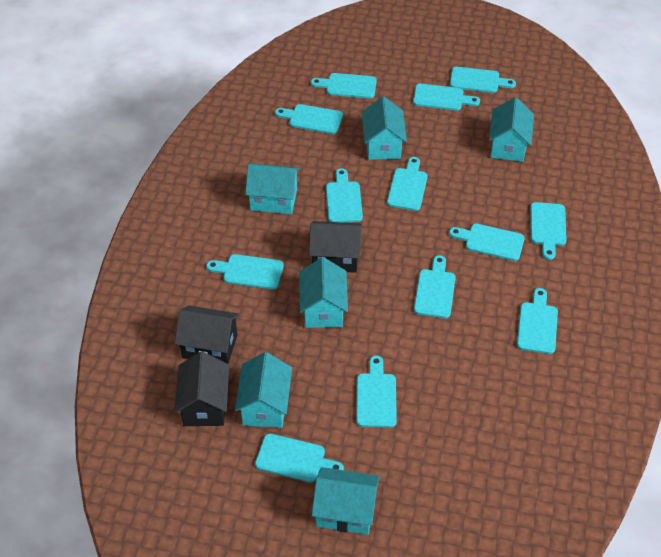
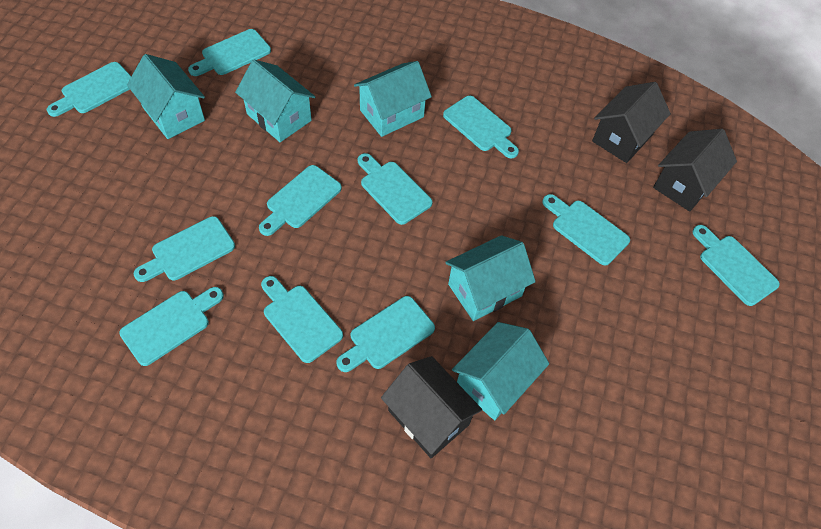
turquoise cutting board: [206,254,284,289] [255,433,344,482] [275,104,343,134] [311,73,377,98] [326,168,363,222] [356,355,397,428] [387,157,428,211] [413,83,480,111] [414,255,456,318] [449,223,525,261] [450,67,516,93] [517,288,558,354] [530,202,567,260] = 13 -> [47,62,131,117] [119,287,224,366] [134,216,235,282] [188,29,271,76] [259,165,342,236] [261,276,343,363] [336,296,435,372] [358,153,433,225] [443,96,519,158] [542,194,630,265] [693,225,780,306] = 11
turquoise house: [235,352,292,428] [245,164,300,214] [299,257,348,328] [312,467,380,535] [362,96,407,160] [489,97,534,162] = 6 -> [127,54,205,139] [235,60,315,142] [354,61,432,137] [445,235,536,321] [452,322,549,420] = 5

